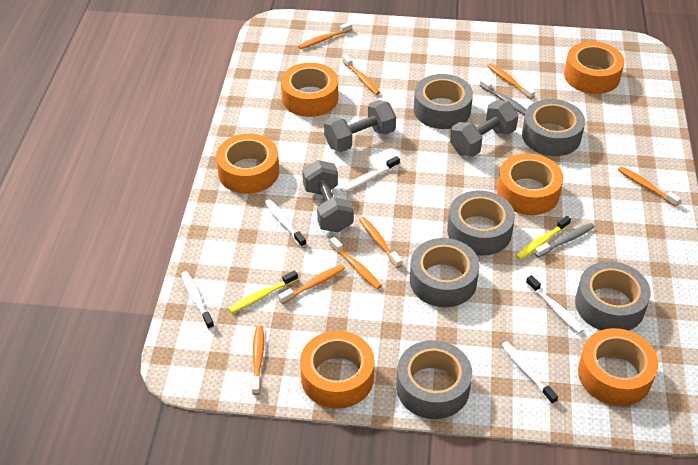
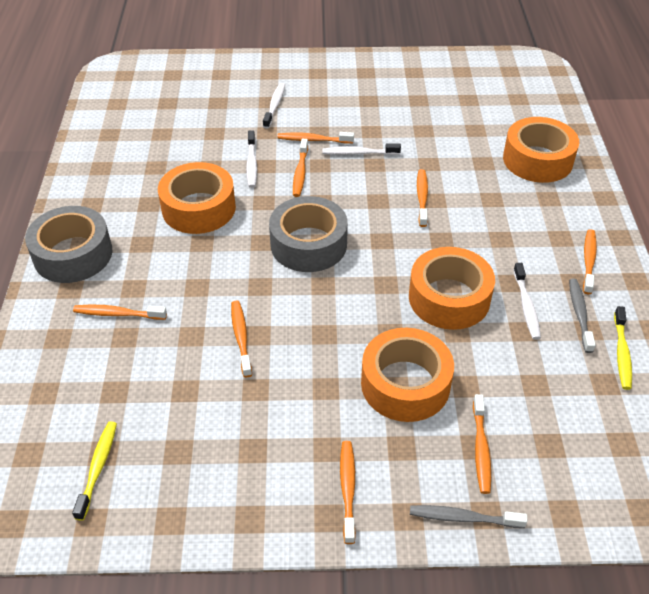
grey dumbbell: [303,160,354,232] [324,100,396,152] [450,100,518,157] = 3 -> none = 0
grey tape: [396,340,472,419] [410,238,480,307] [414,74,473,129] [447,190,515,256] [522,99,585,156] [575,261,651,331] = 6 -> [25,206,112,283] [269,196,348,272] = 2
orange tape: [216,134,279,194] [281,63,338,117] [300,331,374,409] [497,153,563,215] [564,41,624,94] [578,328,658,406] = 6 -> [158,162,236,234] [361,328,454,422] [409,247,495,330] [503,117,579,183] = 4
white toothbrush: [181,271,214,329] [265,199,306,248] [341,156,400,193] [502,342,558,405] [526,275,583,334] = 5 -> [246,130,257,188] [263,83,285,129] [323,143,401,155] [513,263,541,340] = 4

